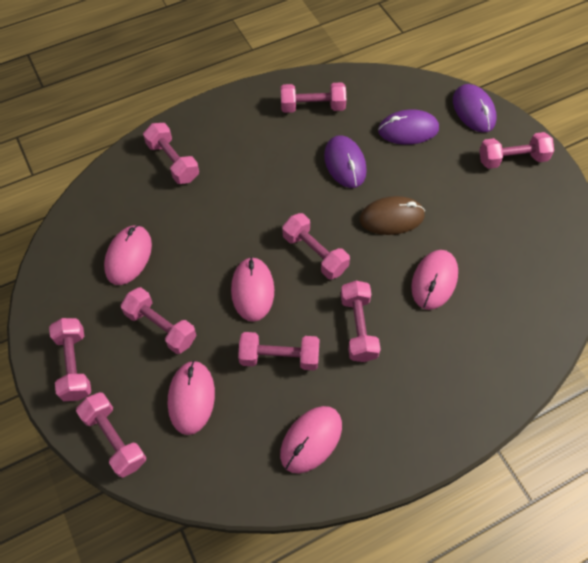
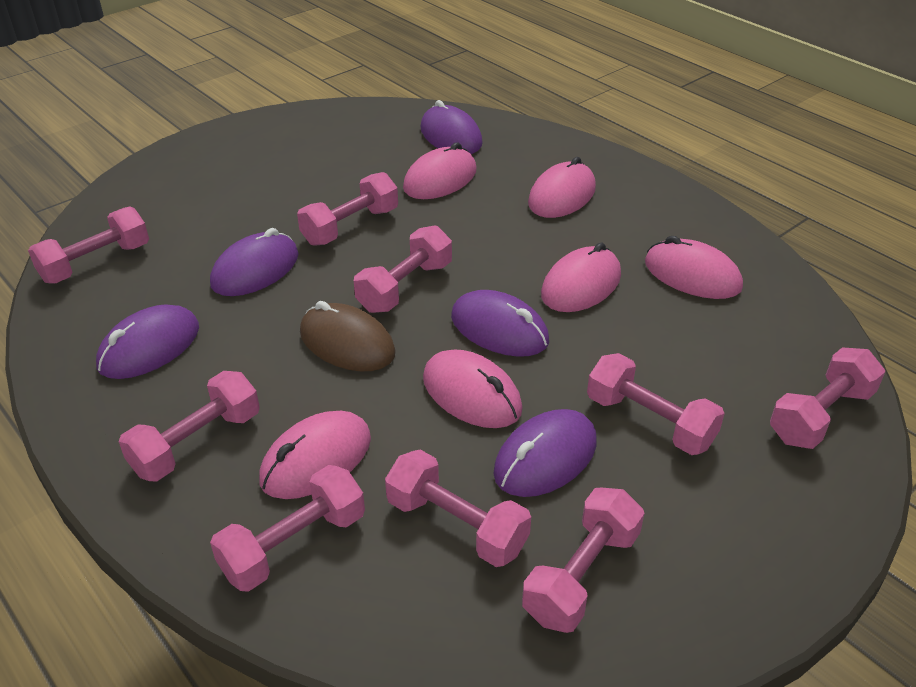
pink mouse: [104,225,152,285] [168,360,215,435] [231,257,274,322] [280,406,342,474] [411,250,458,310] = 5 -> [259,411,371,499] [403,142,477,199] [423,350,522,428] [528,157,596,218] [541,242,621,312] [645,236,743,299] = 6
purple mouse: [324,135,367,188] [378,109,439,145] [453,84,497,132] = 3 -> [96,304,199,379] [210,228,299,296] [420,100,483,154] [451,290,549,357] [493,409,597,497] = 5

